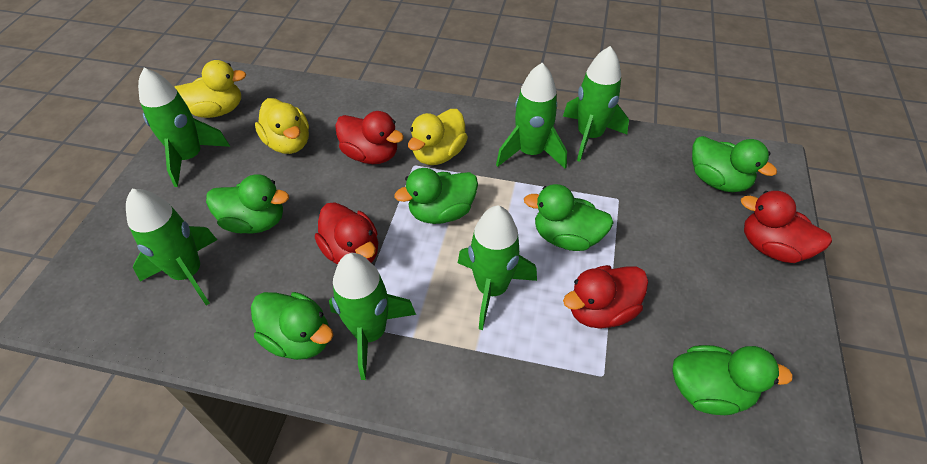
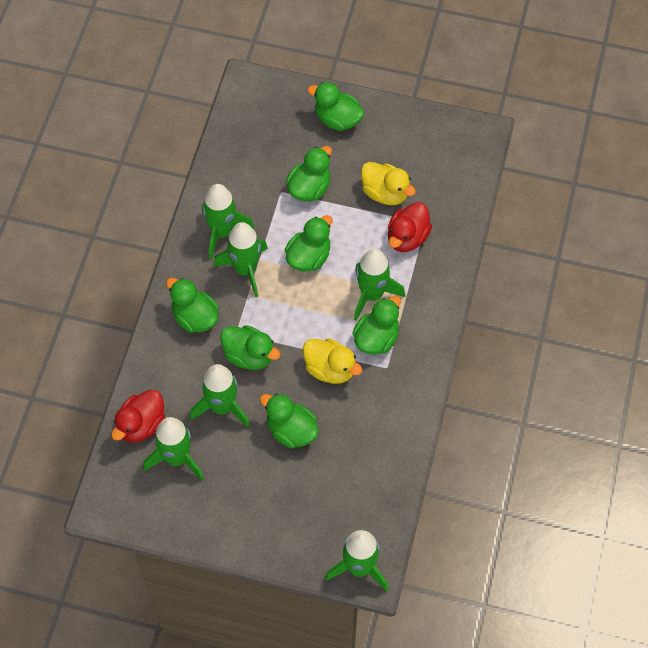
green duck: [206,174,289,234] [251,292,333,360] [394,168,478,224] [524,184,614,251] [672,345,793,415] [692,136,777,192] = 6 -> [166,278,219,333] [220,325,281,370] [260,393,319,448] [285,215,333,272] [286,146,332,201] [307,82,364,131] [352,296,401,355] = 7
red duck: [315,202,378,265] [335,111,404,164] [563,265,648,329] [741,191,832,263] = 4 -> [111,390,165,443] [388,202,432,252] = 2
yellow duck: [174,60,247,118] [255,98,309,154] [408,109,468,165] = 3 -> [303,339,362,384] [361,162,416,205] = 2

